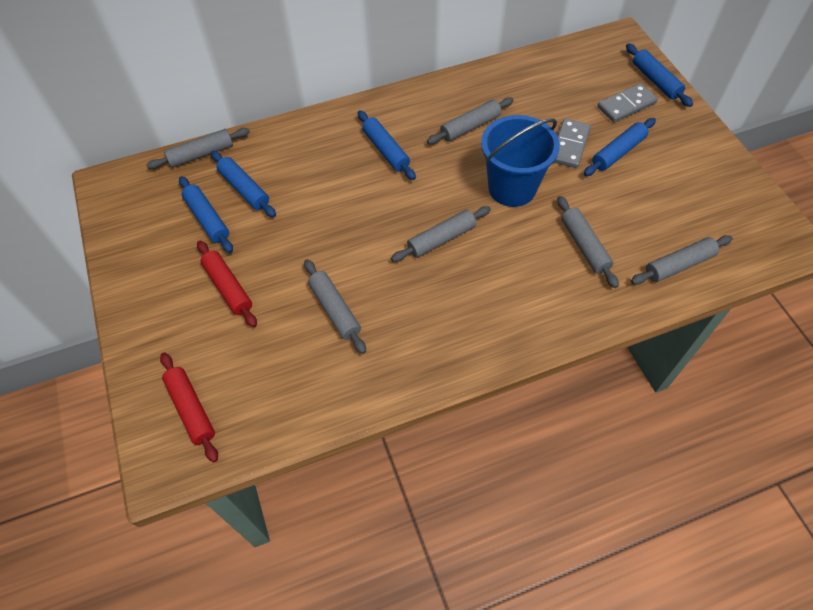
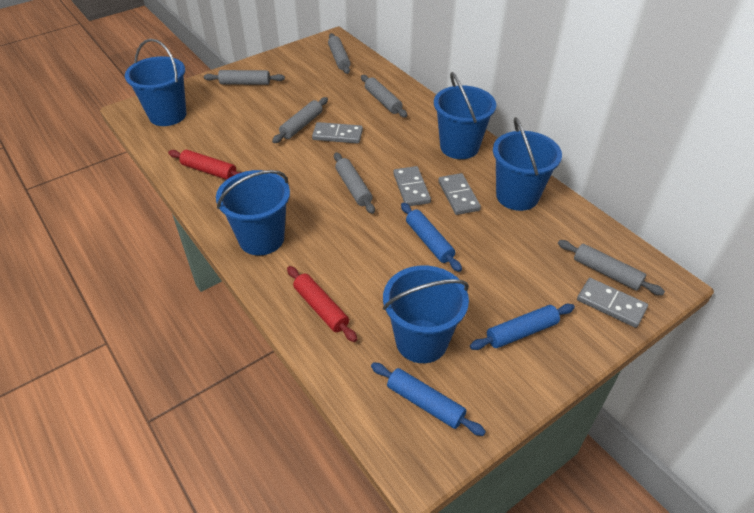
blue bucket: [481,115,560,207] = 1 -> [125,39,187,126] [216,170,290,255] [383,266,469,363] [434,72,496,159] [493,117,562,211] = 5
blue rolling pin: [179,176,233,253] [211,151,276,218] [358,110,416,180] [584,118,656,176] [626,44,693,107] = 5 -> [371,362,486,436] [401,203,462,272] [470,304,575,350] = 3
grey domino: [553,119,591,168] [597,83,658,123] = 2 -> [312,122,363,144] [393,166,431,206] [438,173,481,215] [577,278,648,328] = 4

